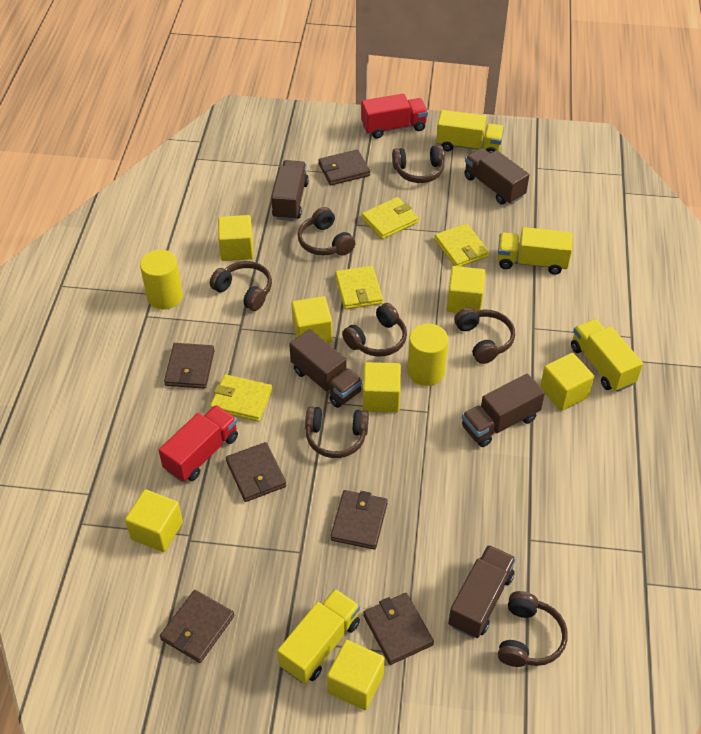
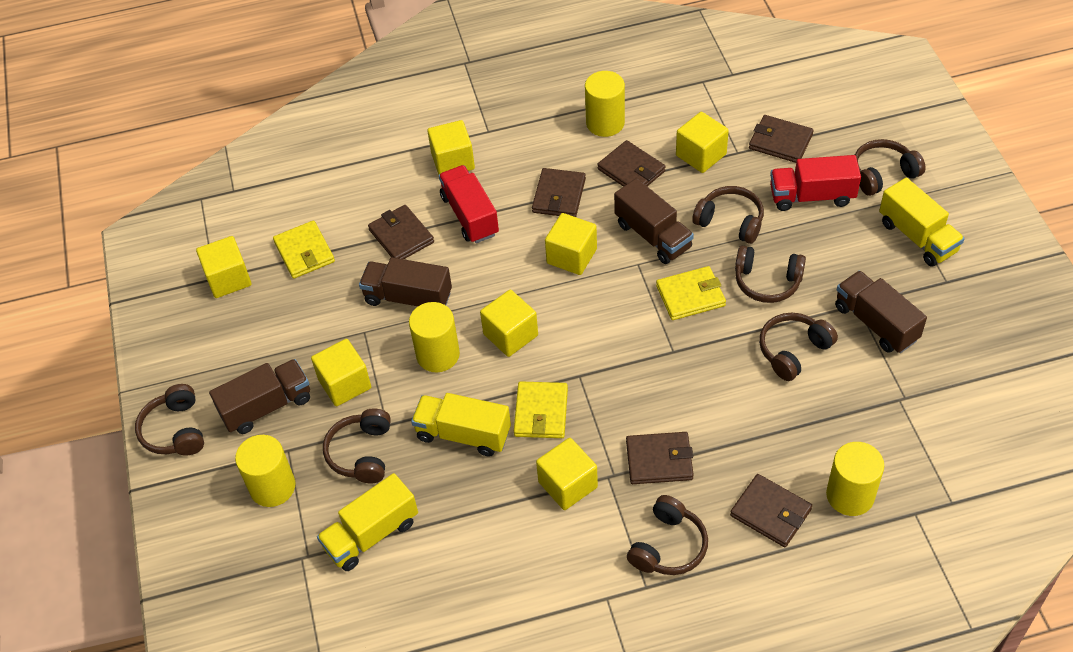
brown truck: [271,160,309,221] [289,329,362,408] [448,545,516,638] [462,374,545,447] [464,148,529,205] = 5 -> [209,359,310,434] [359,257,452,306] [614,178,694,264] [835,270,927,353] = 4
yellow cylinder: [140,250,183,310] [407,324,448,386] = 2 -> [235,435,295,507] [409,302,460,372] [585,71,625,137] [826,442,884,516] = 4
yellow truck: [277,589,360,684] [436,110,504,153] [498,227,573,275] [571,319,643,392] = 4 -> [317,473,418,571] [411,393,511,456] [879,178,965,267] = 3
yellow wallet: [210,374,273,422] [335,266,383,309] [362,197,419,239] [434,224,489,267] = 4 -> [273,220,335,279] [514,381,568,438] [656,266,726,320] = 3

